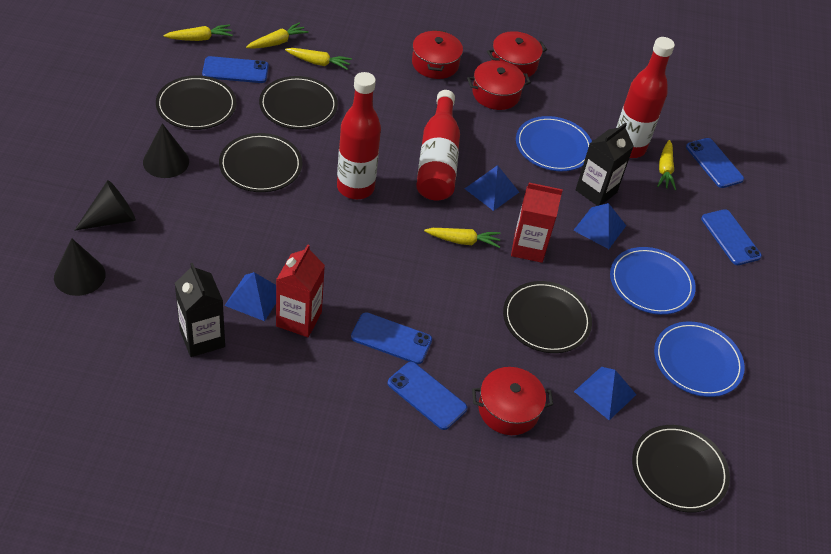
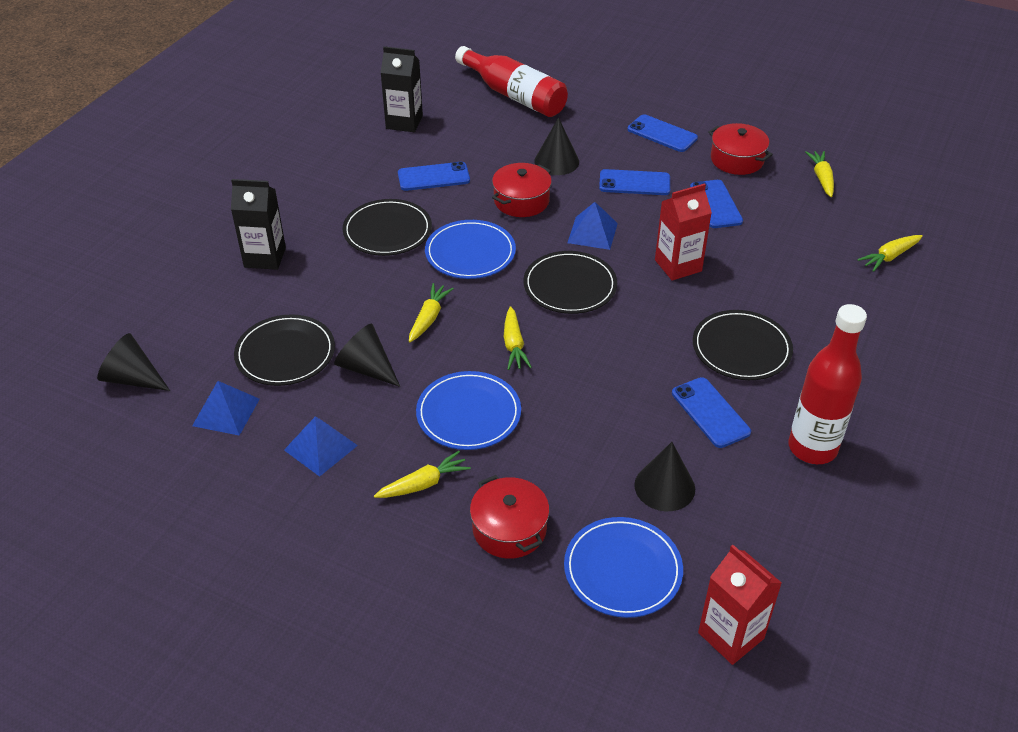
black cone: [54,239,106,296] [74,180,136,231] [143,123,189,178] = 3 -> [97,333,170,391] [334,324,400,387] [534,117,579,175] [634,442,695,511] = 4
black plate: [156,76,236,130] [219,133,302,192] [259,76,338,130] [503,281,592,353] [632,425,730,513] = 5 -> [234,314,335,386] [342,199,432,256] [523,251,617,314] [693,310,793,380] = 4
blue pyramid: [224,272,276,321] [465,165,519,211] [573,203,626,249] [574,367,637,420] = 4 -> [192,381,260,436] [284,416,358,477] [567,202,618,250] = 3
red bottle: [337,72,381,199] [416,90,460,200] [616,37,675,158] = 3 -> [455,46,568,117] [788,304,867,464] = 2
red pot: [412,30,463,79] [467,61,531,110] [472,367,553,435] [487,31,547,78] = 4 -> [470,475,550,558] [492,163,552,217] [708,123,773,175] = 3

